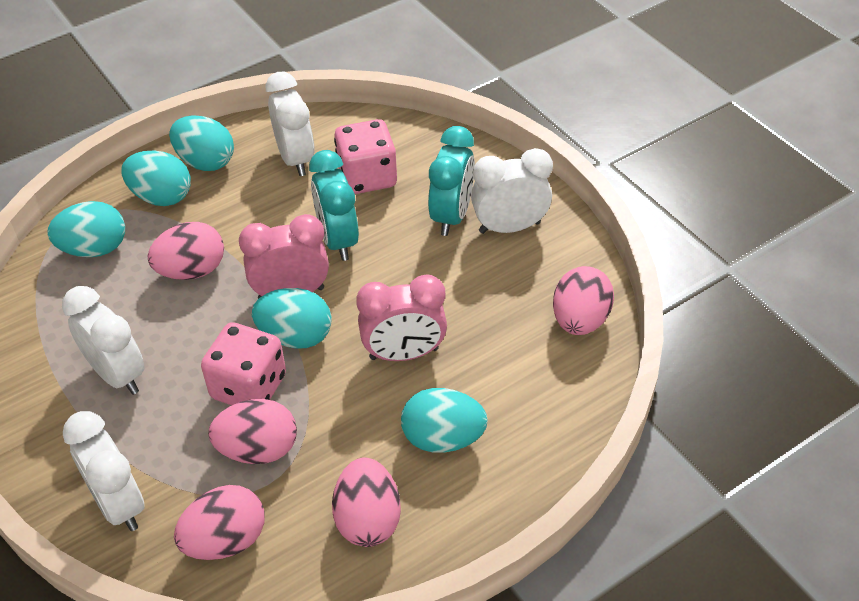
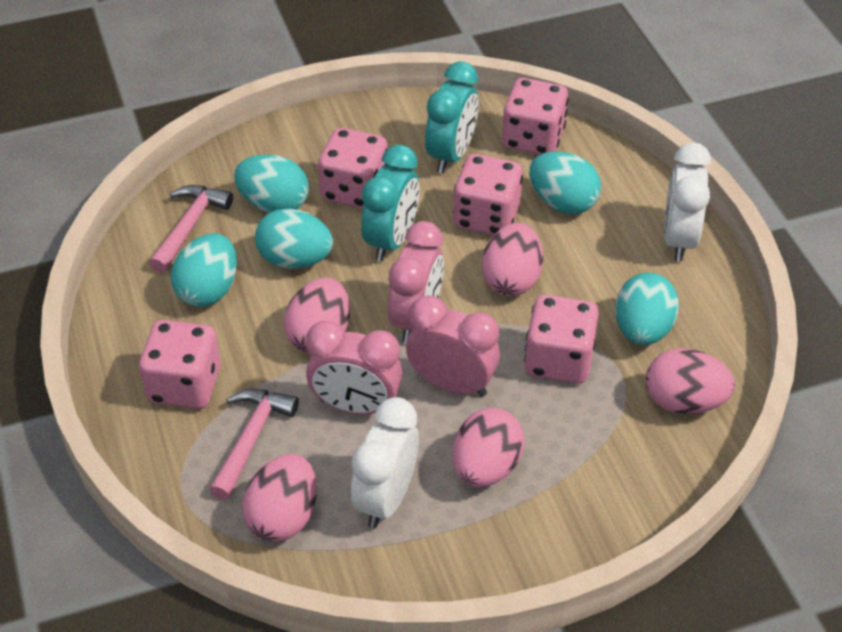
pink clock: [239,214,329,299] [356,275,447,361] = 2 -> [306,321,402,414] [388,221,444,343] [406,295,500,397] = 3
pink dice: [201,322,286,405] [334,119,397,194] = 2 -> [139,320,221,409] [318,128,388,209] [453,154,523,235] [502,78,568,155] [524,295,599,383] = 5
pink hammer: none = 0 -> [149,185,233,273] [209,389,299,500] = 2
white clock: [62,286,145,395] [63,411,145,531] [266,72,315,176] [471,148,553,234] = 4 -> [351,397,419,529] [664,143,711,261] = 2

